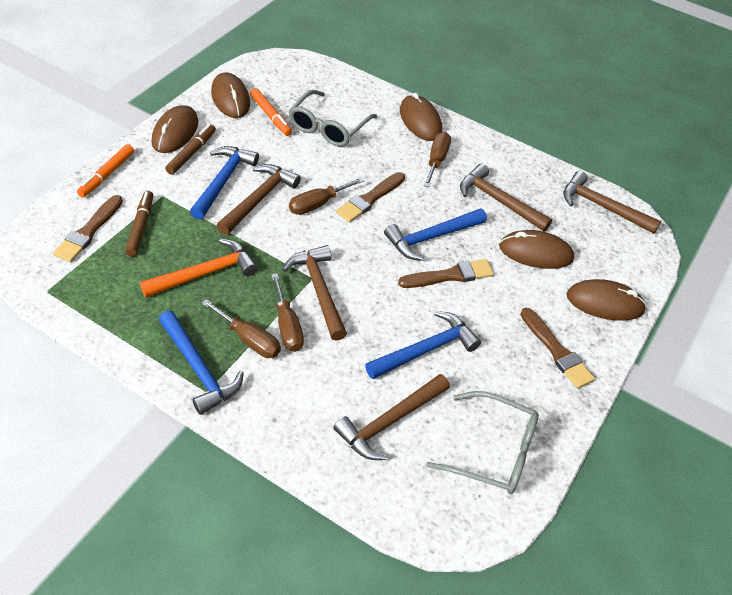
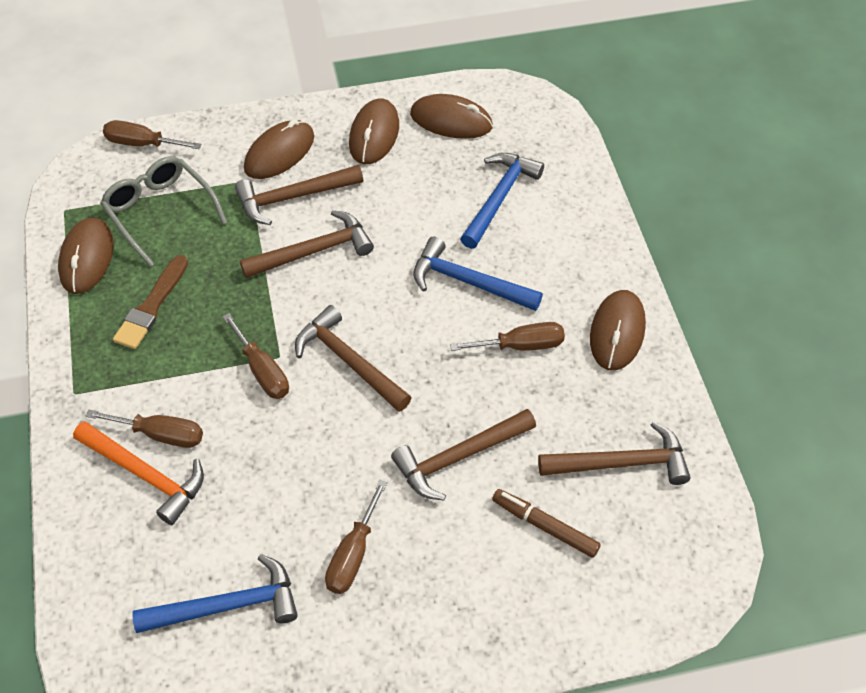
blue hammer: [159,310,244,415] [190,146,259,220] [365,311,481,379] [384,208,487,261] = 4 -> [132,554,298,633] [413,236,543,311] [460,153,544,249] = 3
brown brush: [53,195,123,262] [336,172,405,222] [398,259,494,288] [520,308,595,389] = 4 -> [113,255,188,349] = 1
brown marker: [125,191,153,256] [165,124,216,175] = 2 -> [492,489,601,558] = 1
brown screwdriver: [202,299,281,358] [271,273,304,352] [289,177,365,215] [424,132,451,187] = 4 -> [86,410,203,448] [103,120,202,149] [222,313,289,399] [325,480,387,594] [450,322,565,351] = 5
grey glasses: [289,90,377,147] [426,391,539,494] = 2 -> [100,156,227,266] = 1
orange marker: [77,144,134,198] [250,88,292,136] = 2 -> none = 0

